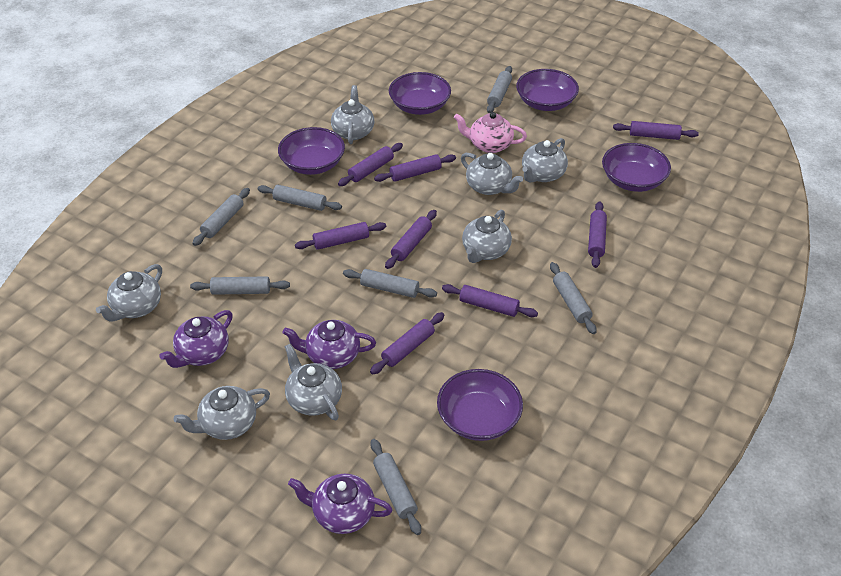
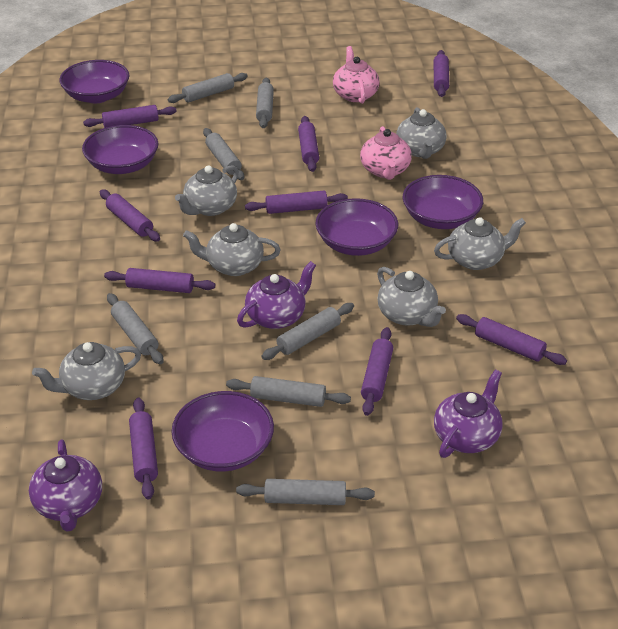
grey teapot: [96,264,162,322] [174,386,270,440] [284,344,342,420] [331,85,374,144] [461,153,523,195] [462,210,512,263] [522,138,568,182] = 7 -> [32,342,141,400] [175,165,239,216] [183,223,281,276] [377,267,446,327] [396,107,447,159] [434,217,526,270] = 6
pink teapot: [454,112,527,153] = 1 -> [333,46,380,104] [360,126,412,180] = 2
purple rolling pin: [295,222,386,250] [338,143,403,186] [370,312,444,375] [374,154,456,182] [385,210,437,269] [442,284,538,317] [588,201,607,268] [613,121,699,140] = 8 -> [83,105,177,128] [100,189,160,242] [104,268,215,293] [129,398,158,500] [245,191,348,214] [298,116,319,172] [361,327,393,416] [434,50,449,97] [456,314,567,365] = 9

